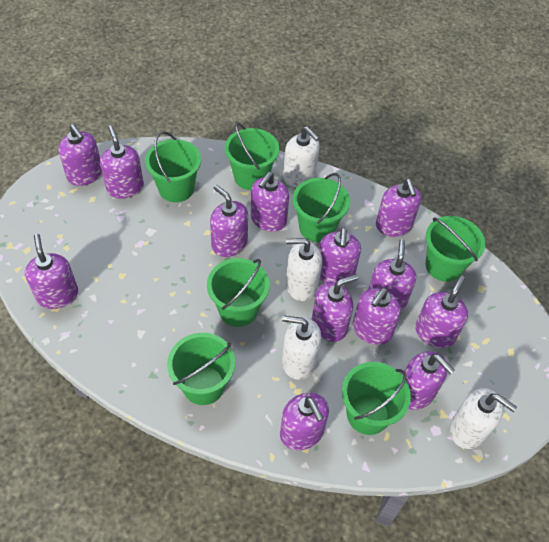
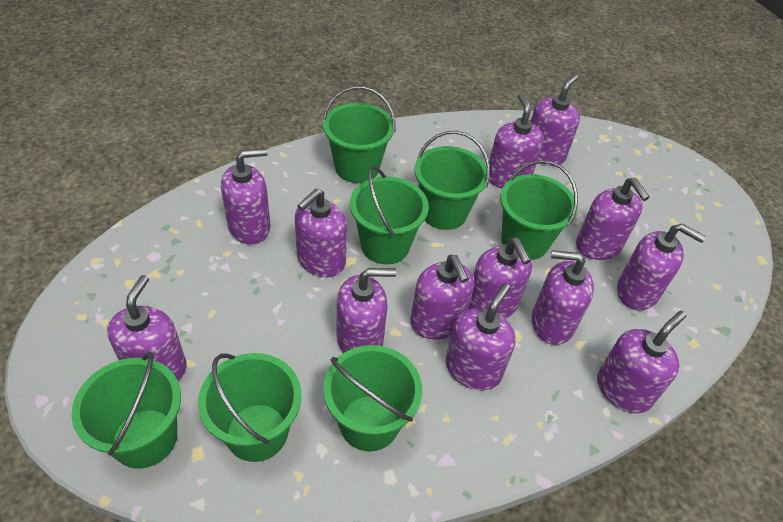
white soap dispenser: [282,315,322,380] [283,126,320,187] [286,238,322,301] [450,388,517,449] = 4 -> none = 0

